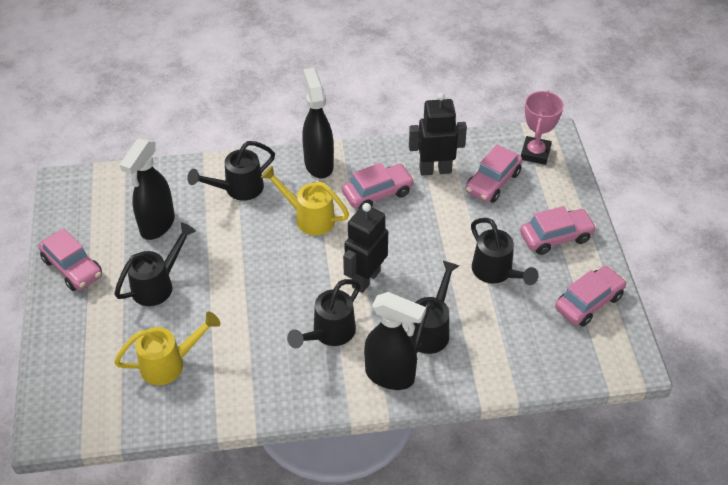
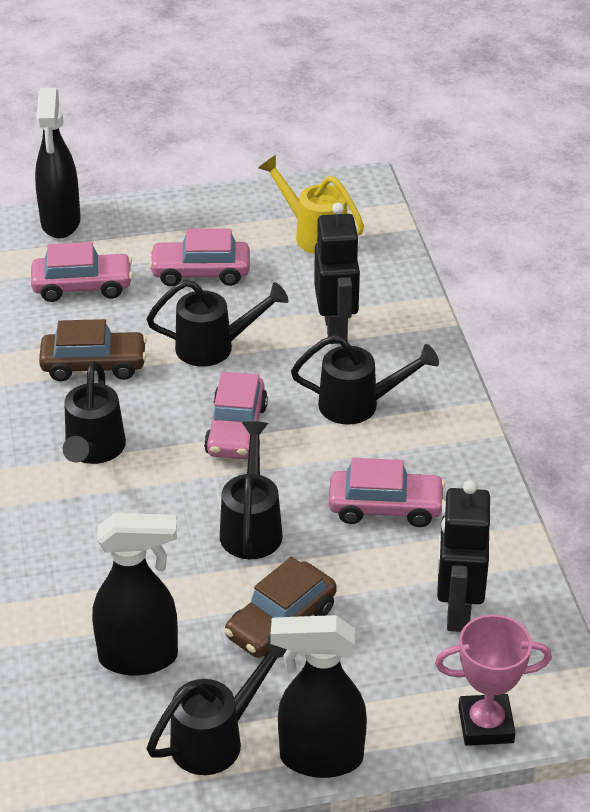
brown car: none = 0 -> [39,319,147,381] [224,557,337,658] = 2
pink car: [38,228,102,291] [342,163,415,209] [466,144,522,203] [520,206,597,255] [555,266,627,327] = 5 -> [31,242,133,302] [149,228,250,286] [204,372,268,459] [329,458,446,527] = 4
yellow watering can: [114,312,220,385] [261,166,349,235] = 2 -> [258,155,364,254] = 1

